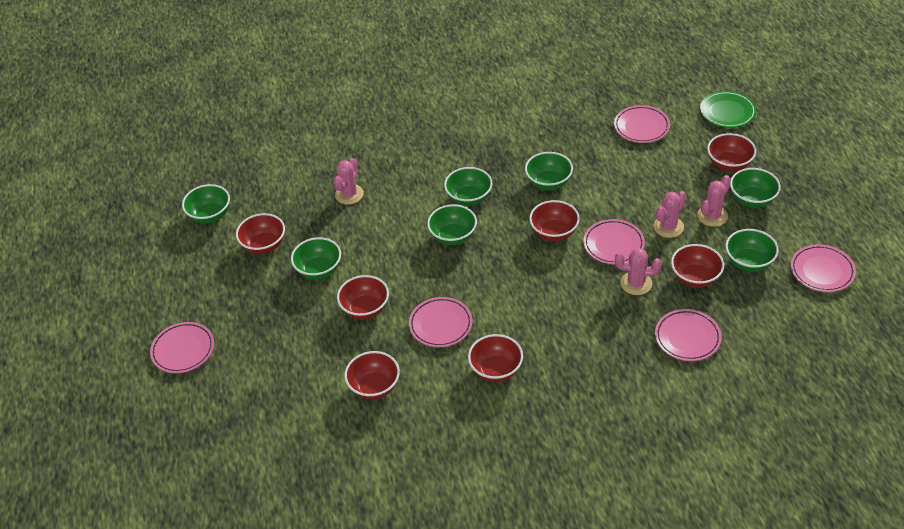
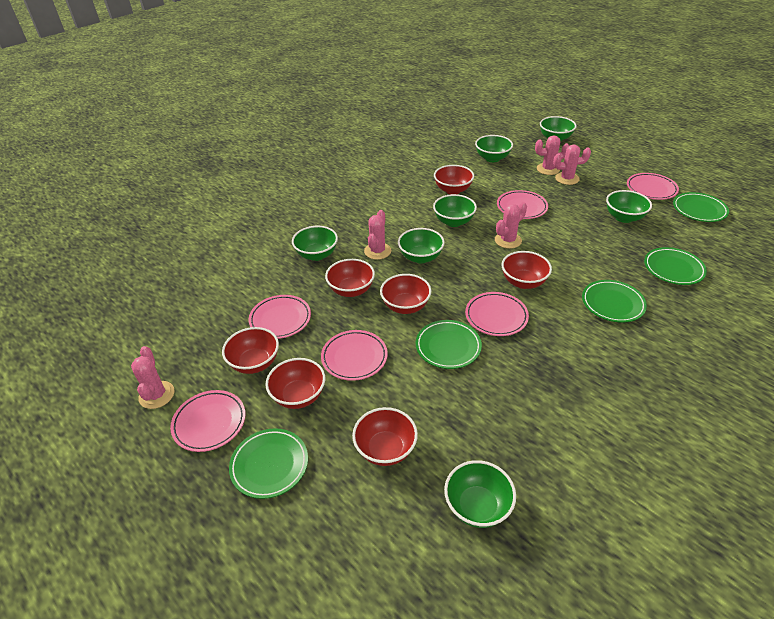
green plate: [700,91,757,128] = 1 -> [229,428,308,499] [416,320,482,369] [582,280,647,323] [644,247,707,285] [673,192,729,222] = 5
pink cactus: [334,158,364,205] [615,248,662,295] [654,191,686,238] [697,175,731,227] = 4 -> [131,346,175,409] [364,210,391,260] [495,202,527,249] [535,135,569,175] [553,144,591,185] = 5

